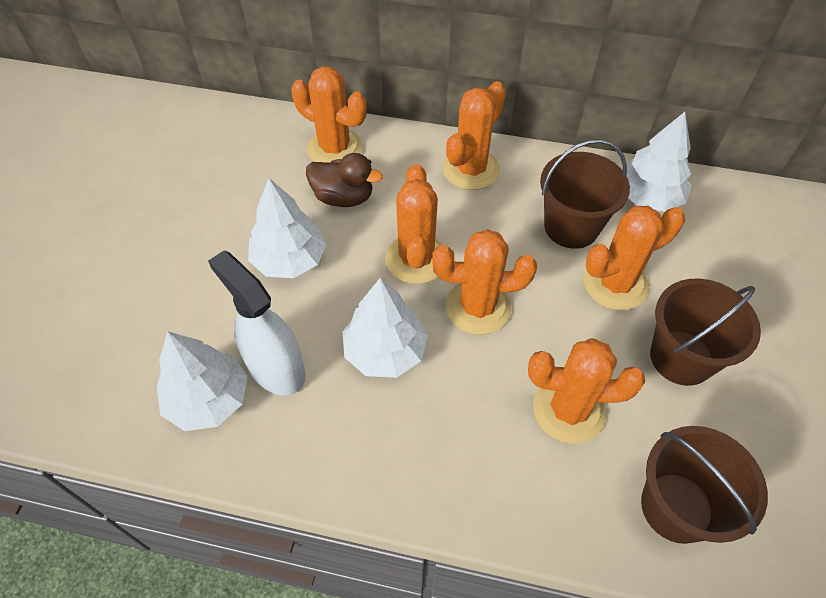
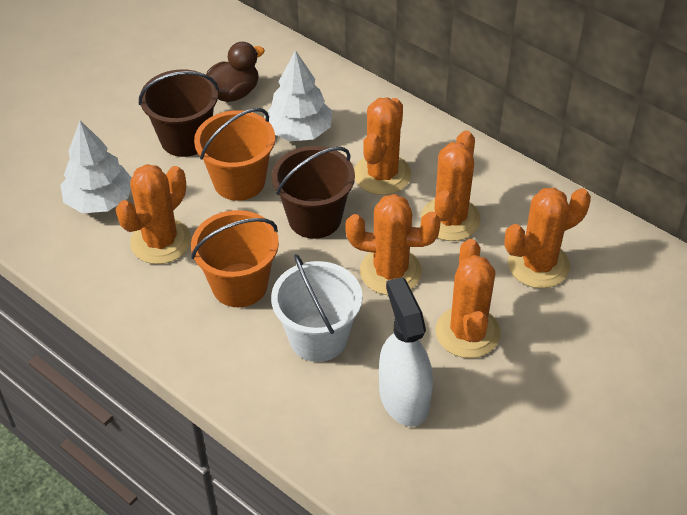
brown bucket: [540,139,630,249] [641,426,768,544] [650,279,761,386] = 3 -> [139,69,219,157] [272,146,355,239] = 2
orange bucket: none = 0 -> [191,210,279,307] [194,108,275,201] = 2
white bucket: none = 0 -> [271,254,362,362] = 1
white tree: [157,331,248,431] [248,178,327,278] [343,278,428,378] [621,112,692,212] = 4 -> [61,120,132,213] [264,50,332,141] = 2

